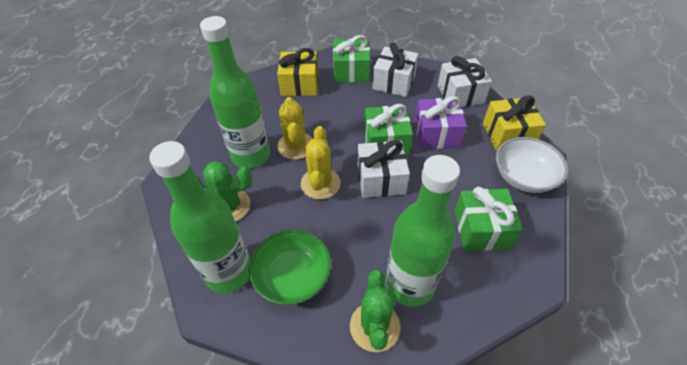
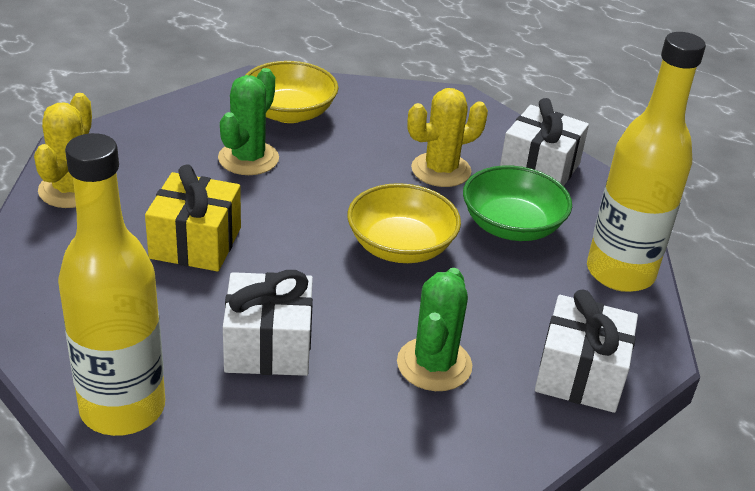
green bottle: [149,141,251,293] [200,16,270,168] [386,155,460,307] = 3 -> none = 0
green gift: [333,35,371,83] [364,104,413,156] [454,186,523,251] = 3 -> none = 0
purple gift: [415,96,467,149] = 1 -> none = 0
white bowl: [496,137,568,193] = 1 -> none = 0
yellow bottle: none = 0 -> [58,133,165,436] [587,32,706,292] = 2
yellow bowl: none = 0 -> [246,61,338,123] [347,183,461,263] = 2
yellow gift: [277,48,318,96] [483,95,546,151] = 2 -> [145,164,241,271] = 1

